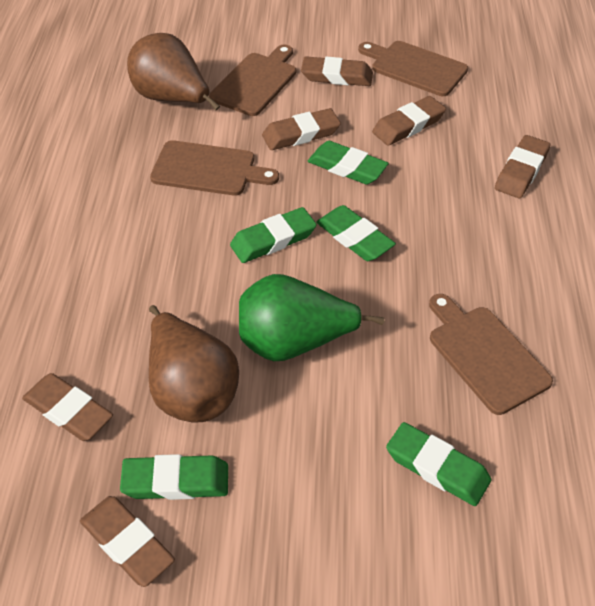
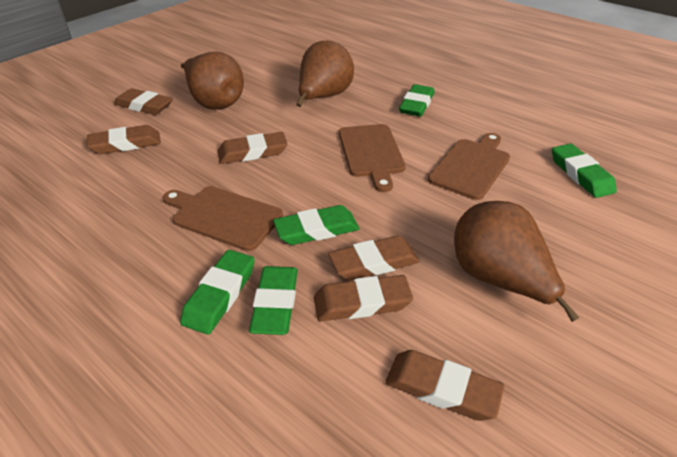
brown cutting board: [150,140,279,196] [209,45,296,116] [358,41,468,96] [429,294,553,415] = 4 -> [163,186,283,251] [339,124,406,192] [428,133,510,200] = 3
brown pear: [127,33,220,110] [149,305,239,422] = 2 -> [181,52,244,110] [296,41,354,107] [454,201,579,322] = 3
green pear: [239,274,385,361] = 1 -> none = 0

